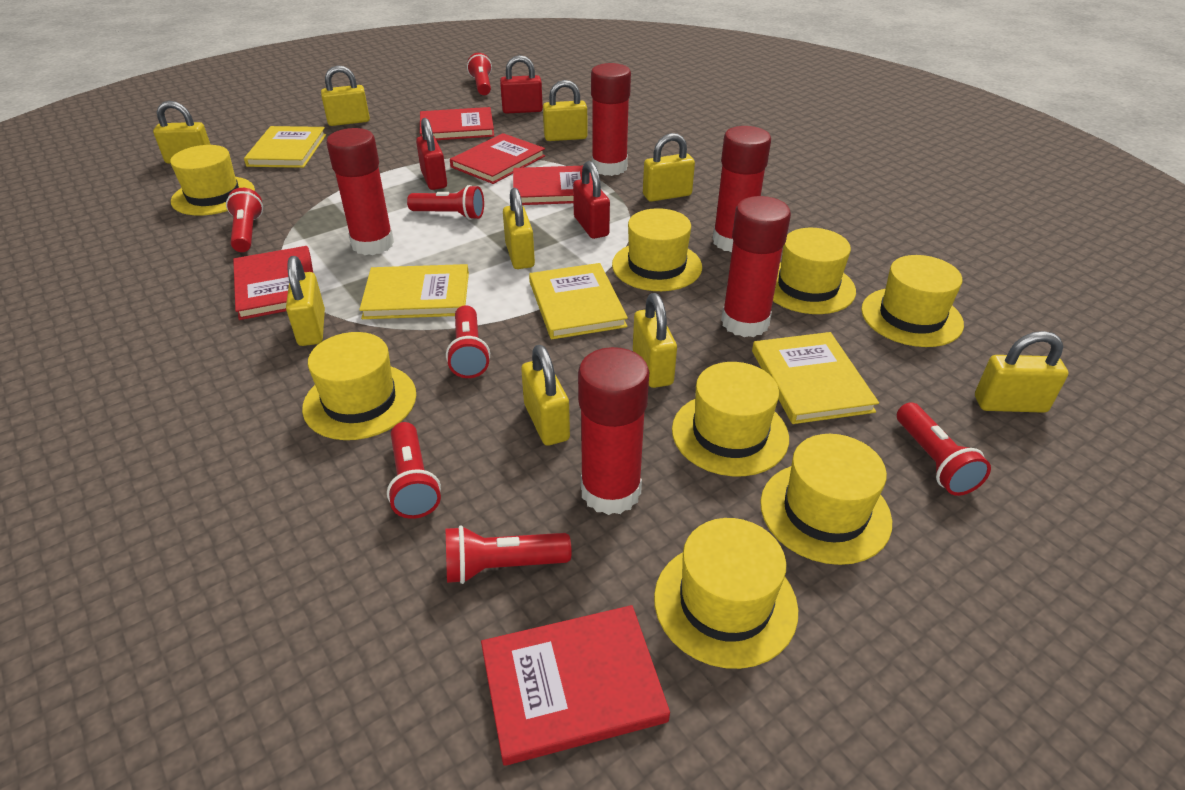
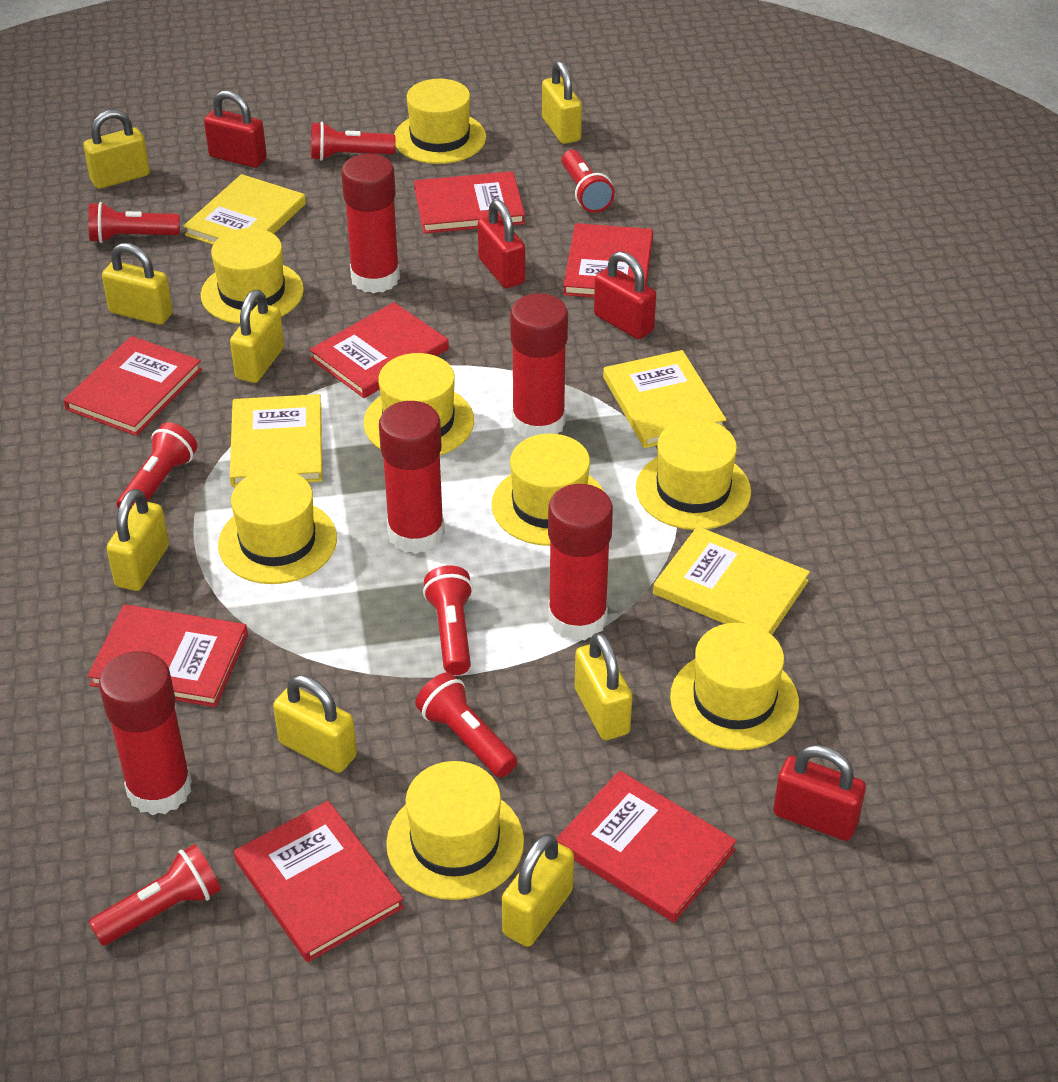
red book: [233,246,313,320] [420,107,494,140] [450,133,545,184] [481,605,670,766] [513,166,592,205] = 5 -> [64,336,202,436] [87,604,248,707] [234,801,404,962] [309,302,449,398] [414,171,525,234] [556,771,737,922] [563,223,653,298] = 7
red padlock: [416,118,447,190] [500,55,543,114] [573,161,610,239] = 3 -> [204,90,267,168] [478,199,525,288] [594,251,656,339] [773,745,866,841] = 4
yellow padlock: [153,101,211,164] [286,256,325,346] [321,65,370,126] [503,188,535,269] [521,345,570,446] [543,80,587,141] [633,293,677,388] [643,133,695,202] [975,331,1068,413] = 9 -> [83,109,150,189] [102,243,173,325] [106,489,169,591] [230,290,284,383] [273,675,357,773] [502,833,574,947] [542,61,582,144] [575,632,632,740] = 8

